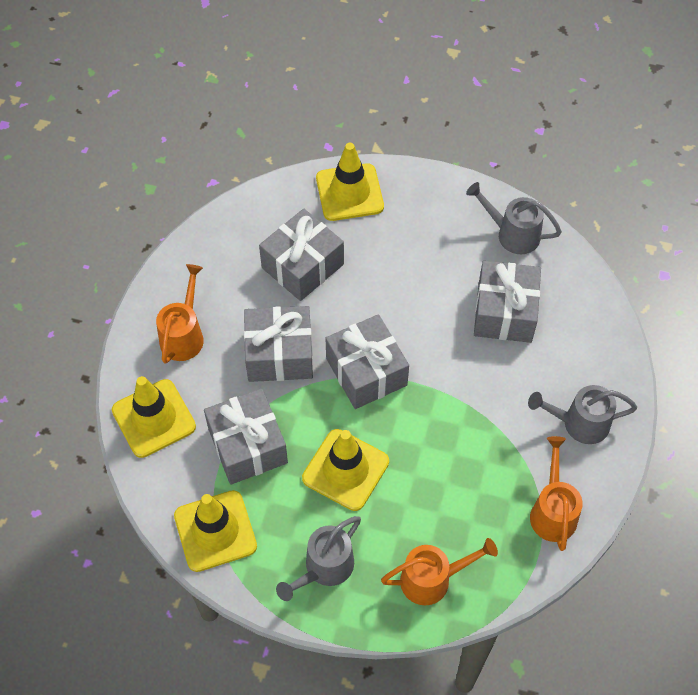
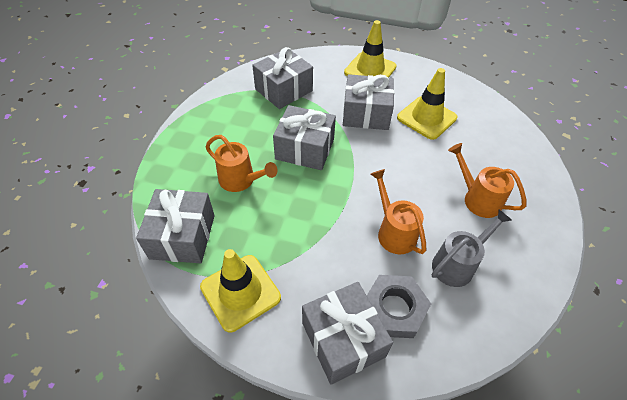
grey nut: none = 0 -> [367,275,431,338] = 1
grey watering can: [276,516,361,601] [466,182,562,254] [528,385,637,444] = 3 -> [432,209,512,287] = 1
yellow traffic cone: [112,376,196,458] [174,490,257,572] [302,429,389,511] [316,143,384,221] = 4 -> [200,249,281,332] [344,20,397,78] [397,68,457,140] = 3

